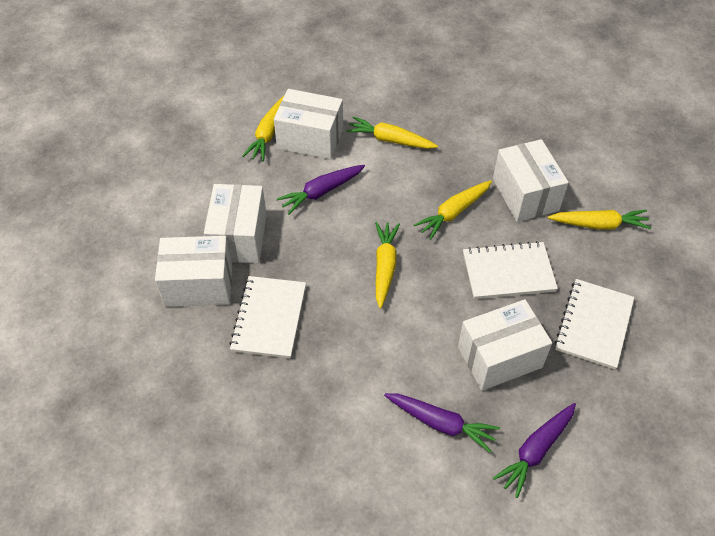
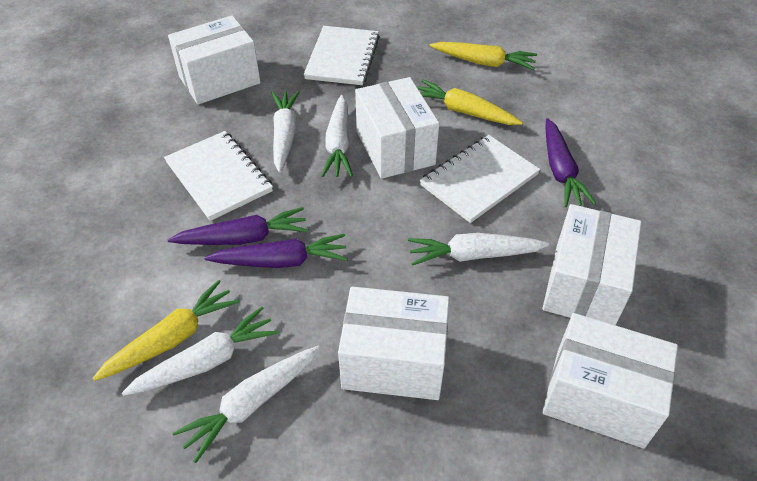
white carrot: none = 0 -> [122,307,279,396] [172,346,320,463] [272,91,300,173] [321,95,353,177] [408,233,549,266] = 5
yellow carrot: [242,95,285,161] [346,116,438,149] [375,222,400,309] [414,180,492,240] [548,210,651,229] = 5 -> [92,280,239,381] [417,80,523,125] [430,42,537,70] = 3

